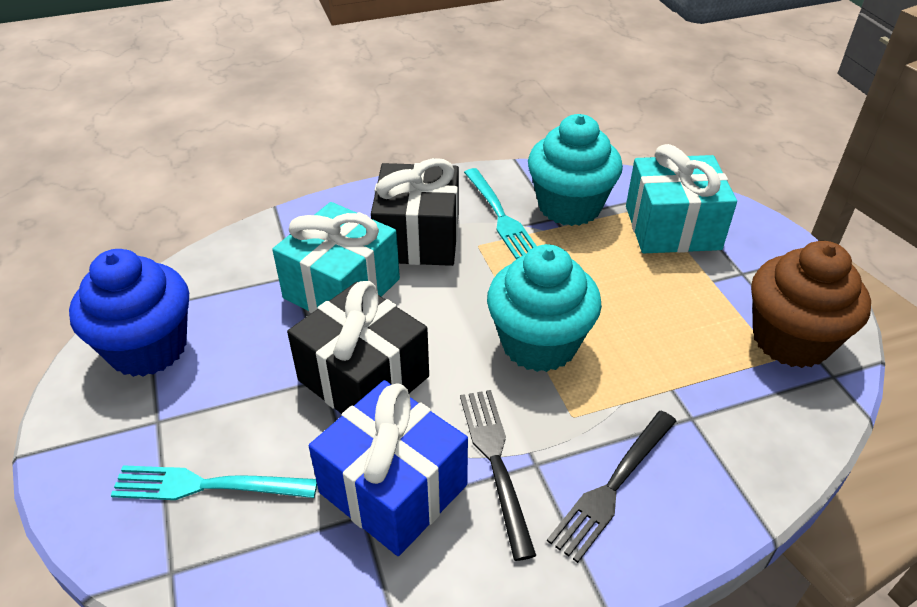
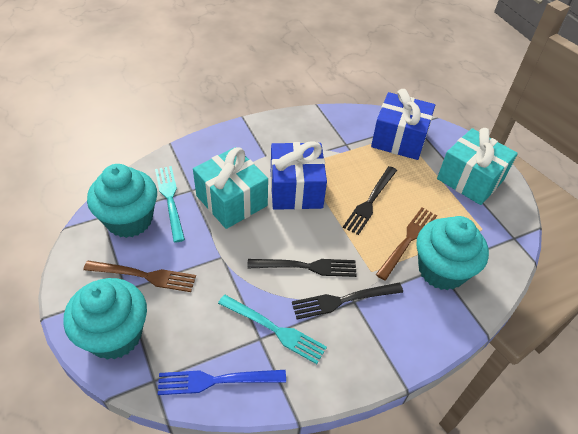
black fork: [460,390,536,561] [547,411,676,563] = 2 -> [247,259,357,277] [292,283,403,319] [343,166,397,235] = 3
black gift: [287,281,429,414] [371,158,459,266] = 2 -> none = 0
blue cupcake: [69,249,189,377] = 1 -> none = 0
blue fork: none = 0 -> [158,370,286,395] = 1
blue gift: [309,380,468,556] = 1 -> [271,141,327,210] [371,89,435,160] = 2
brown cupcake: [751,241,871,368] = 1 -> none = 0
brown fork: none = 0 -> [83,261,196,292] [376,208,437,281] = 2
turquoise cupcake: [487,244,602,372] [528,114,623,226] = 2 -> [63,278,147,360] [87,164,157,238] [417,216,489,290] = 3

